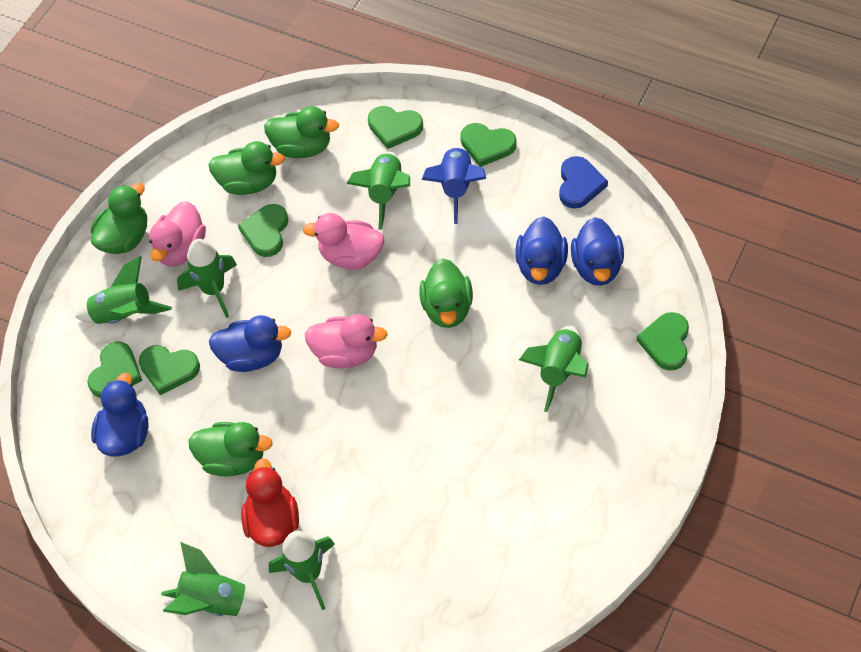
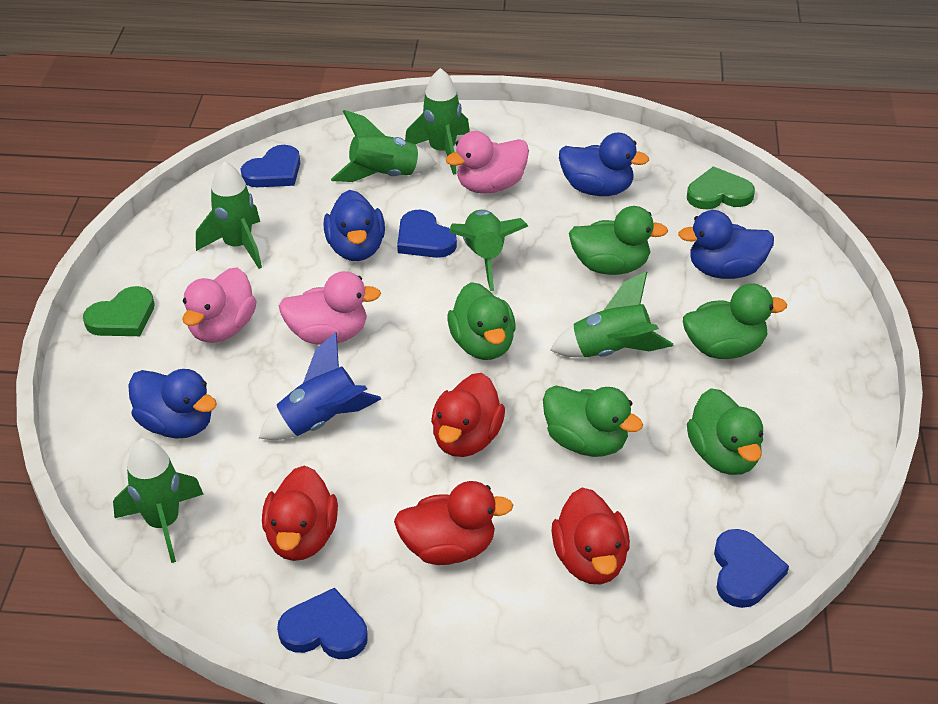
blue heart: [559,156,608,209] = 1 -> [241,145,300,187] [277,588,368,659] [397,210,457,258] [714,529,789,608] = 4
green heart: [87,341,142,398] [139,345,200,395] [238,204,288,257] [368,106,423,149] [460,123,516,167] [636,312,689,371] = 6 -> [83,286,155,336] [687,167,755,209] = 2
red duck: [241,458,299,547] = 1 -> [262,465,338,561] [394,481,513,565] [431,373,505,457] [552,488,630,584] = 4

